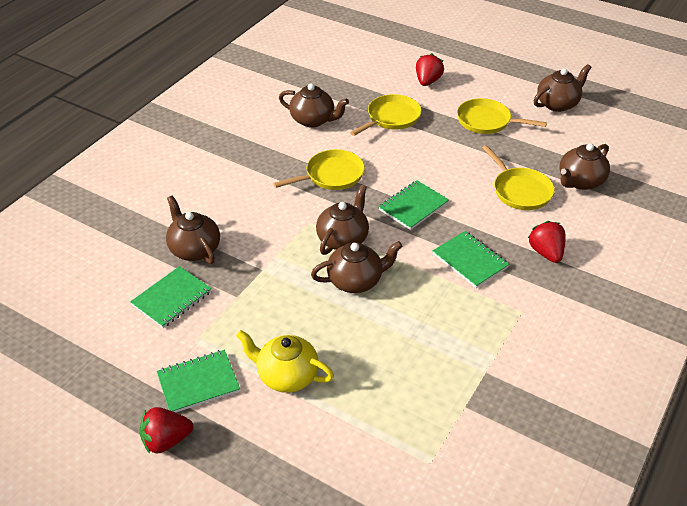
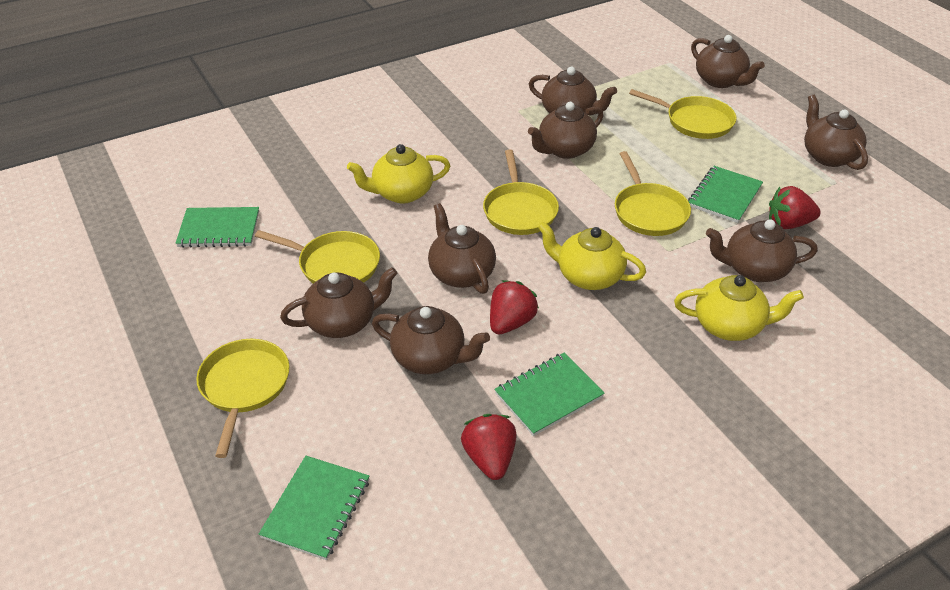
brown teapot: [166,195,220,264] [279,83,349,128] [311,241,402,293] [316,185,369,255] [534,64,591,112] [559,143,610,190] = 6 -> [280,267,397,338] [372,306,490,374] [428,203,496,294] [528,102,603,159] [529,67,617,116] [691,35,765,88] [706,219,818,282] [804,95,868,170] = 8
yellow pan: [273,149,365,190] [350,94,422,136] [457,98,547,134] [482,145,555,210] = 4 -> [196,339,290,458] [255,230,380,284] [483,150,559,235] [615,151,691,236] [629,89,736,139] = 5
yellow teapot: [236,330,334,393] = 1 -> [347,144,450,204] [537,222,646,290] [674,275,804,341] = 3

